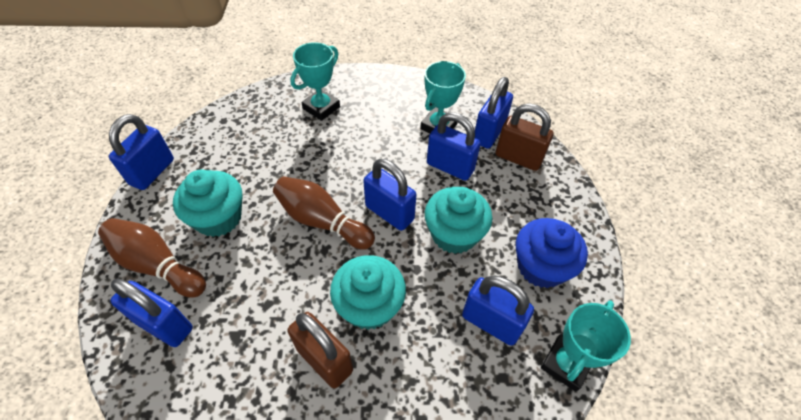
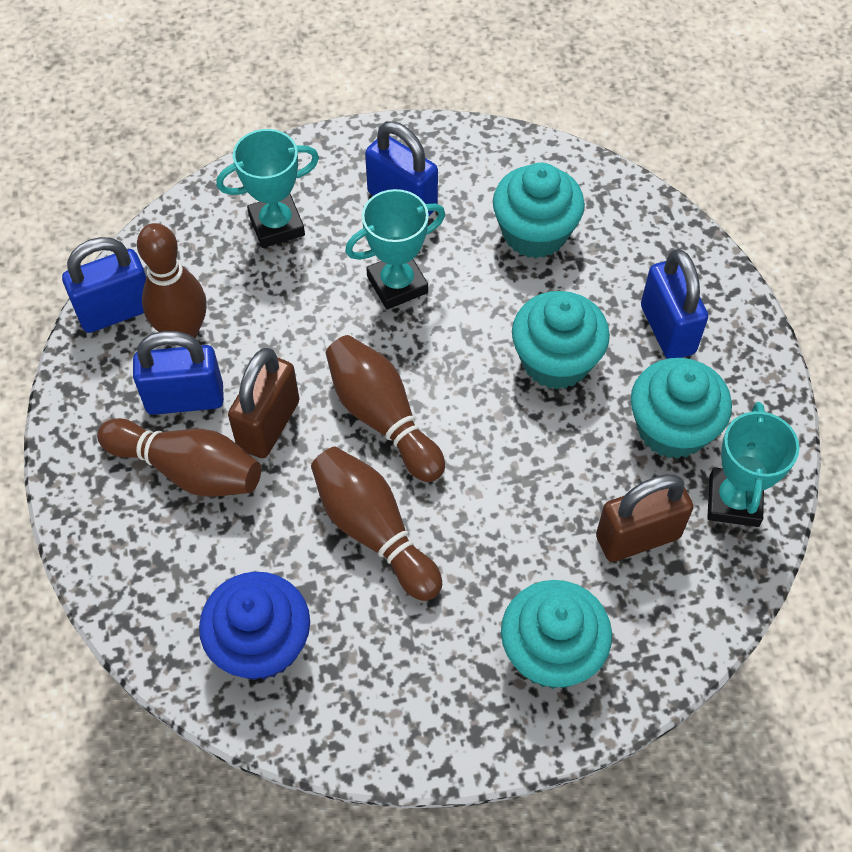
blue padlock: [109,114,174,190] [110,278,193,347] [363,159,416,231] [427,112,481,181] [462,275,534,346] [475,77,513,149] = 6 -> [62,237,146,333] [133,331,224,415] [365,122,438,216] [641,249,708,359] = 4
brown bowling pin: [98,218,206,298] [273,176,375,250] = 2 -> [97,418,261,497] [137,223,207,338] [311,447,442,601] [326,335,445,482] = 4
turquoise cupcake: [173,170,243,237] [330,255,406,330] [425,187,492,254] = 3 -> [493,163,585,259] [501,580,612,689] [512,291,610,389] [631,358,732,459] = 4

